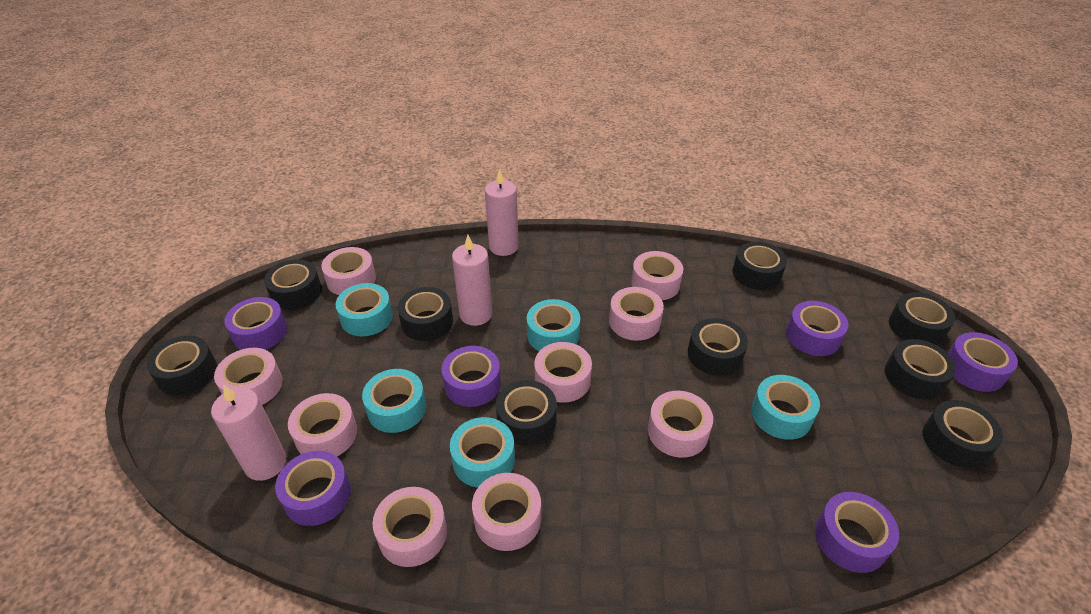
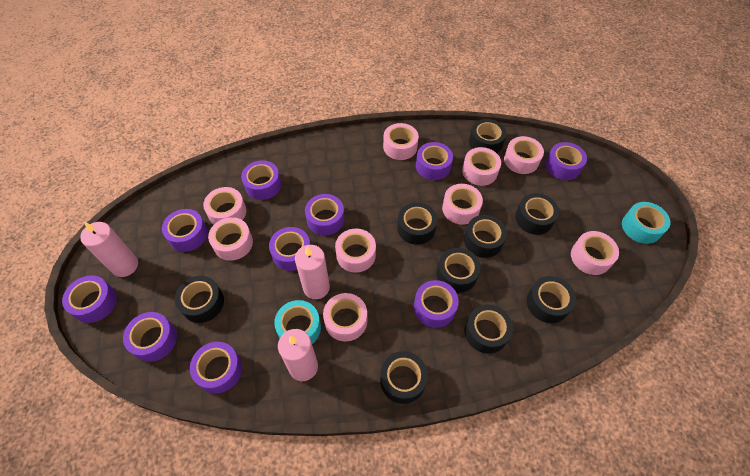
purple tape: [224,297,287,350] [275,451,351,526] [442,346,501,407] [786,301,849,356] [815,492,899,573] [948,332,1018,392] = 6 -> [62,275,117,323] [123,312,177,362] [162,209,208,252] [190,342,242,394] [241,160,281,200] [269,227,310,271] [305,194,345,236] [414,280,459,328] [416,142,453,180] [545,142,587,180] = 10
turquoise tape: [335,283,393,336] [362,369,426,433] [450,417,515,488] [527,299,580,351] [751,375,820,440] = 5 -> [274,300,321,344] [622,202,670,244] = 2

